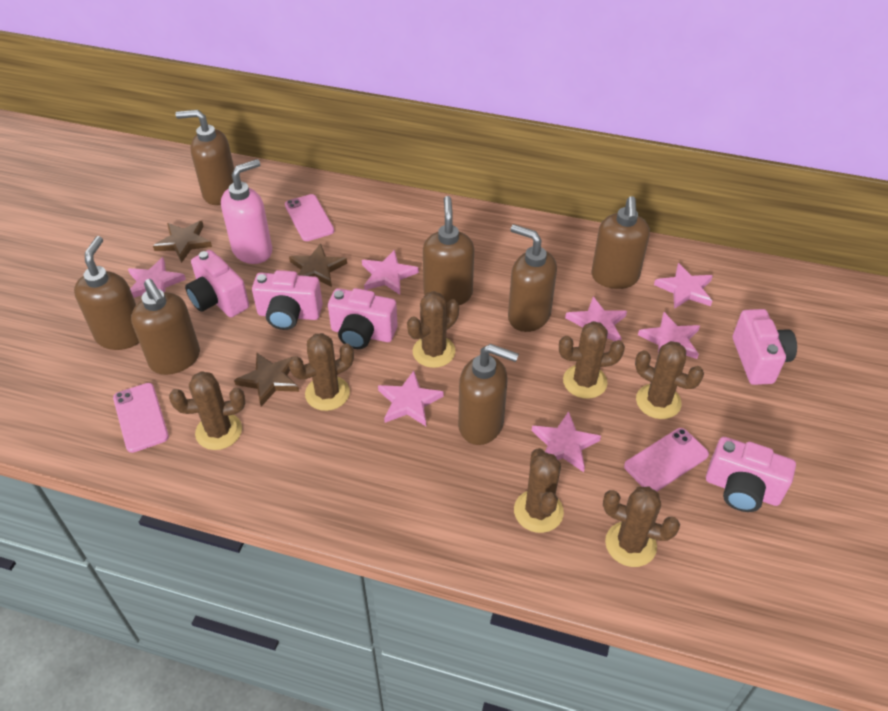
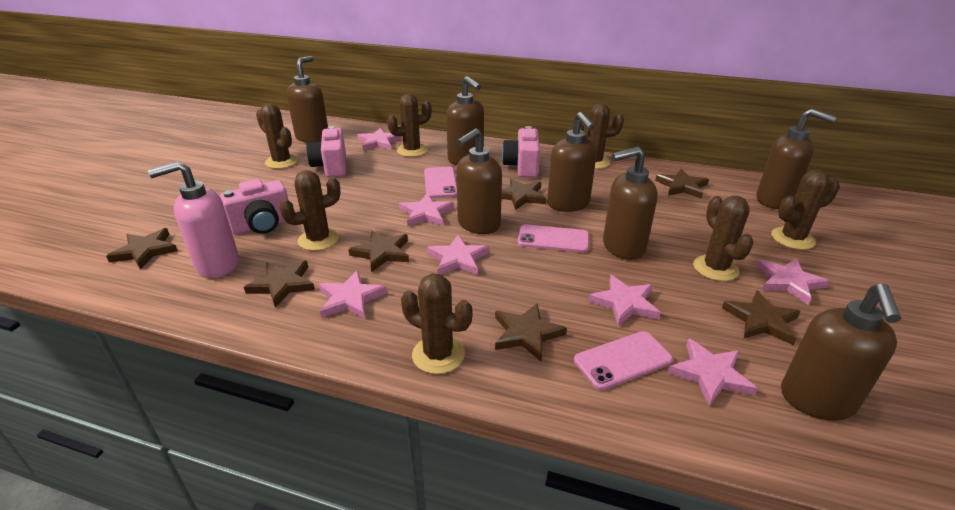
brown star: [153,221,212,263] [234,353,299,407] [289,243,347,287] = 3 -> [106,228,178,270] [244,261,315,308] [348,231,409,272] [495,303,567,361] [501,178,546,210] [655,169,709,199] [722,290,801,346] = 7
pink camera: [185,250,249,317] [252,270,323,330] [328,288,398,349] [706,437,796,512] [733,309,797,385] = 5 -> [220,179,288,235] [306,126,346,177] [502,126,540,178] = 3

